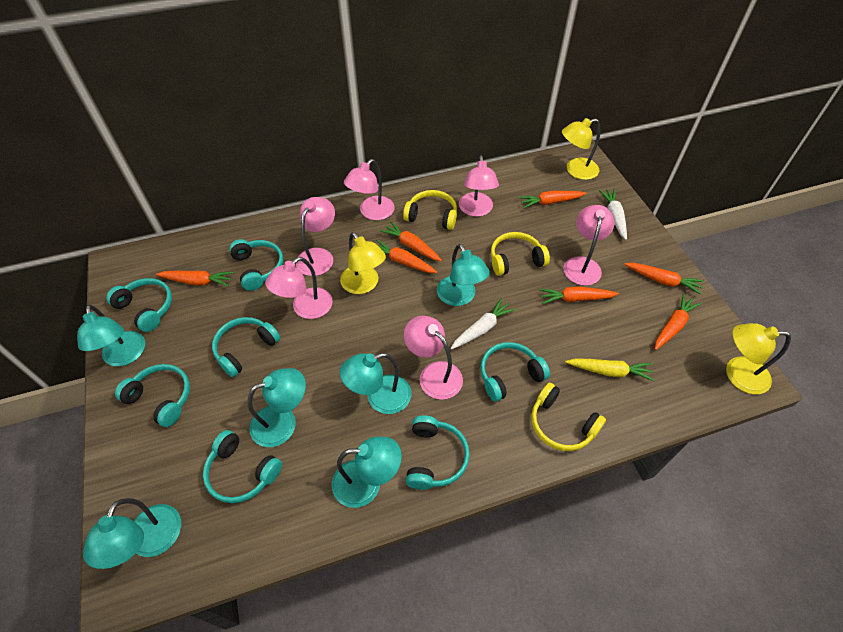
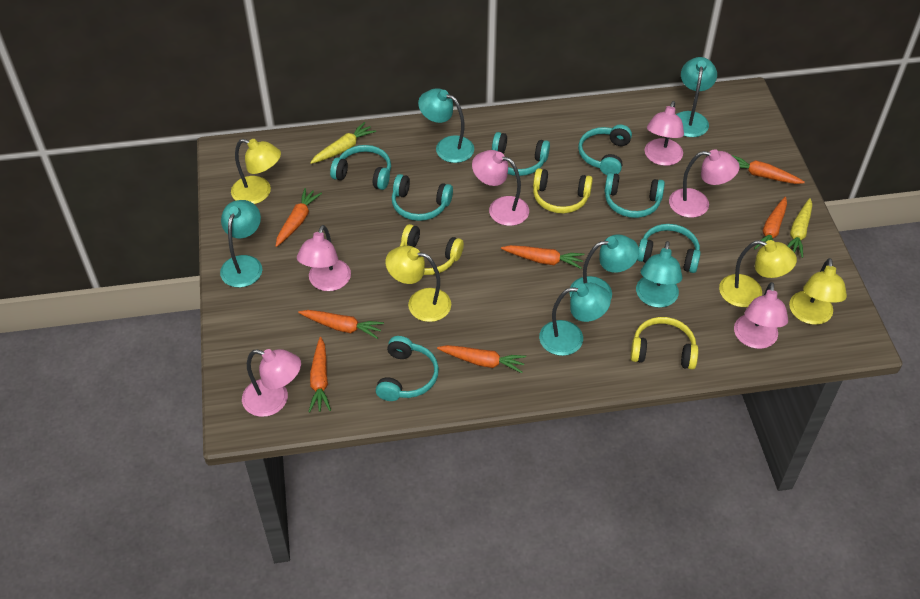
white carrot: [451,298,516,350] [599,189,627,240] = 2 -> none = 0
yellow carrot: [565,358,654,381] = 1 -> [310,122,376,164] [787,198,812,258] = 2
yellow lamp: [340,232,386,294] [562,118,600,180] [726,323,791,394] = 3 -> [231,139,281,204] [386,246,451,322] [719,240,797,307] [789,258,847,325] = 4

